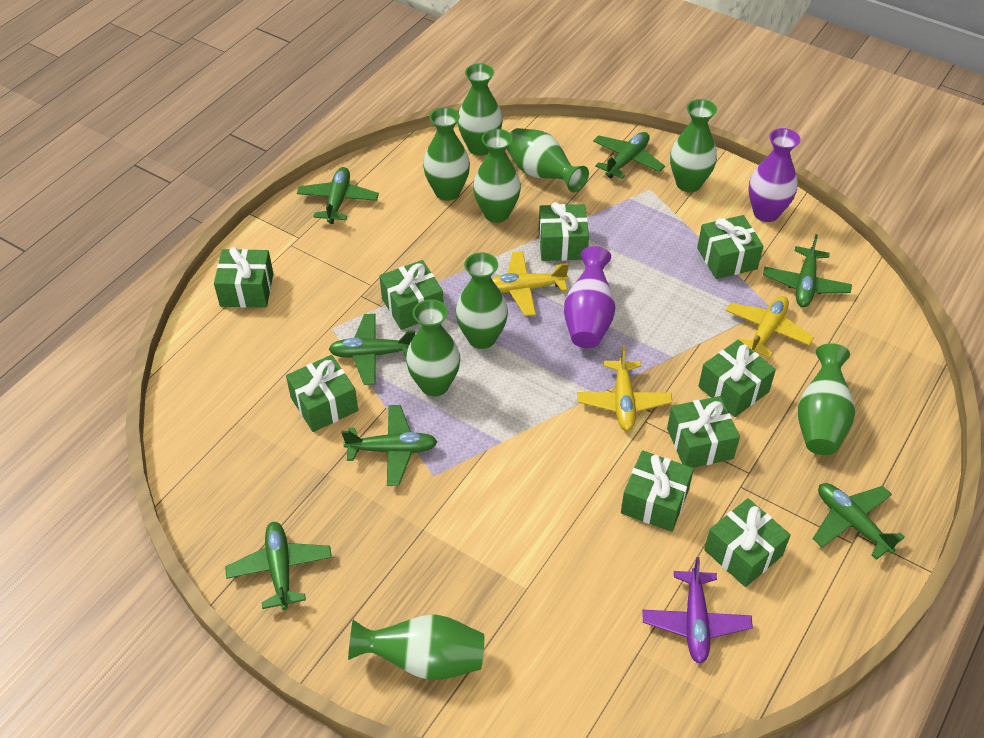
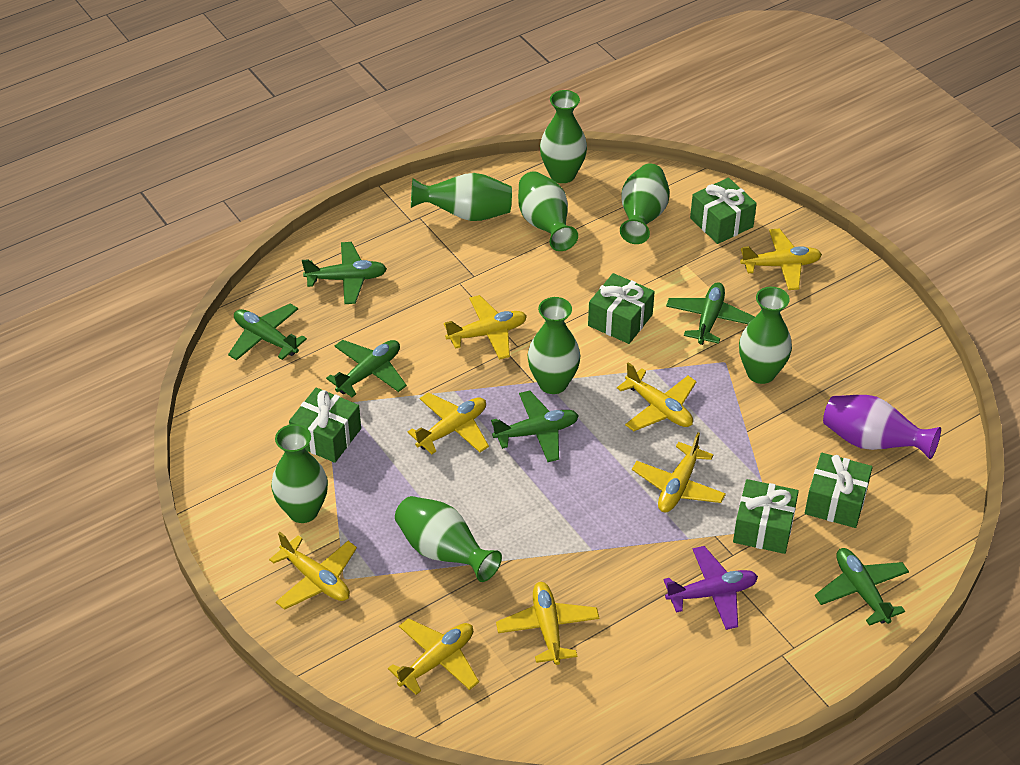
green gift: [214,247,274,308] [286,355,358,432] [379,260,444,330] [539,202,589,261] [621,450,694,532] [667,396,740,468] [697,215,763,279] [698,340,776,417] [704,498,791,587] = 9 -> [289,387,361,463] [588,273,655,344] [690,178,757,244] [733,479,799,554] [805,453,873,528] = 5
green plane: [225,522,332,610] [297,167,379,224] [329,314,415,385] [342,405,437,486] [593,132,665,179] [763,234,852,307] [813,483,905,560] = 7 -> [228,303,307,360] [302,242,387,304] [326,340,407,397] [491,391,579,462] [666,282,755,345] [815,548,909,626] = 6
green vase: [348,614,484,680] [406,299,460,396] [423,107,470,201] [455,252,508,349] [458,63,503,156] [473,129,521,223] [507,128,589,193] [670,99,717,192] [798,343,855,455] = 9 -> [271,424,328,523] [395,496,502,582] [411,173,512,221] [518,171,578,251] [527,297,580,394] [540,90,587,183] [620,164,670,244] [739,287,792,384] = 8
purple vase: [564,246,615,348] [749,128,801,222] = 2 -> [823,395,941,459] = 1
yellow plane: [492,251,569,316] [577,346,672,431] [726,296,814,358] = 3 -> [269,532,357,610] [388,618,479,695] [408,392,489,454] [444,295,527,360] [496,582,600,665] [617,362,697,431] [632,432,726,512] [740,228,822,290] = 8

